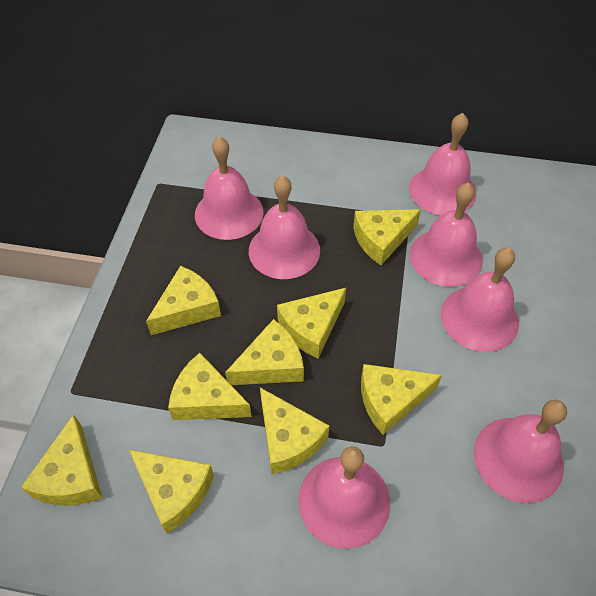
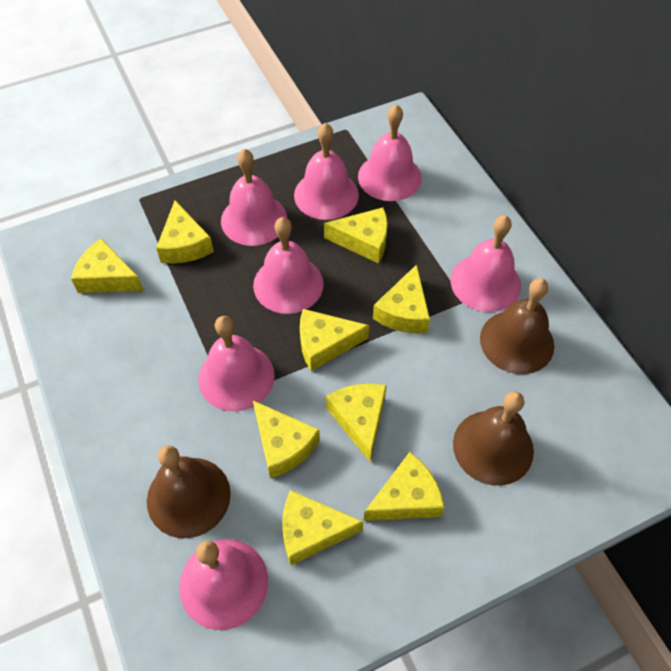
brown bell: none = 0 -> [147,445,231,538] [453,391,534,486] [480,278,554,374] = 3

